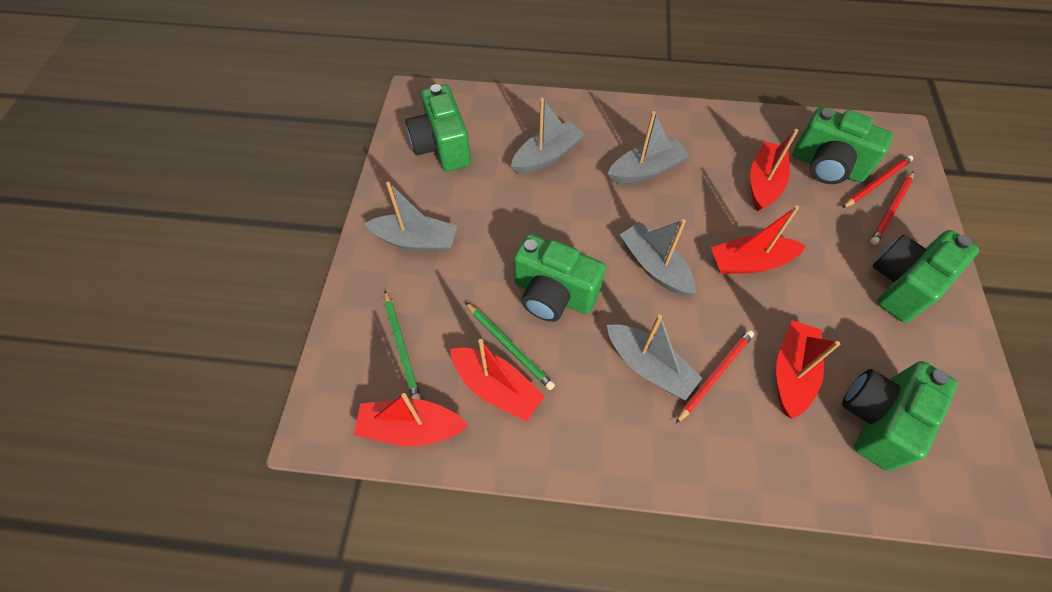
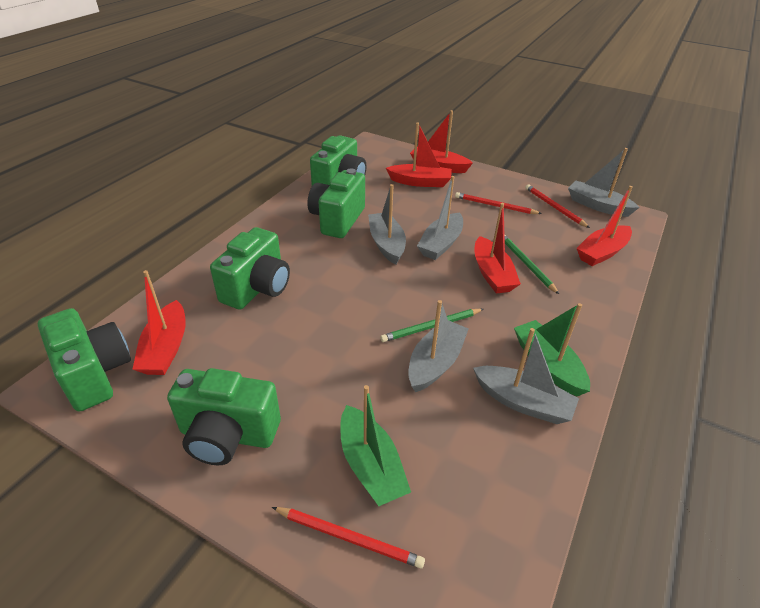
green boat: none = 0 -> [340,385,411,506] [514,303,590,396] = 2

